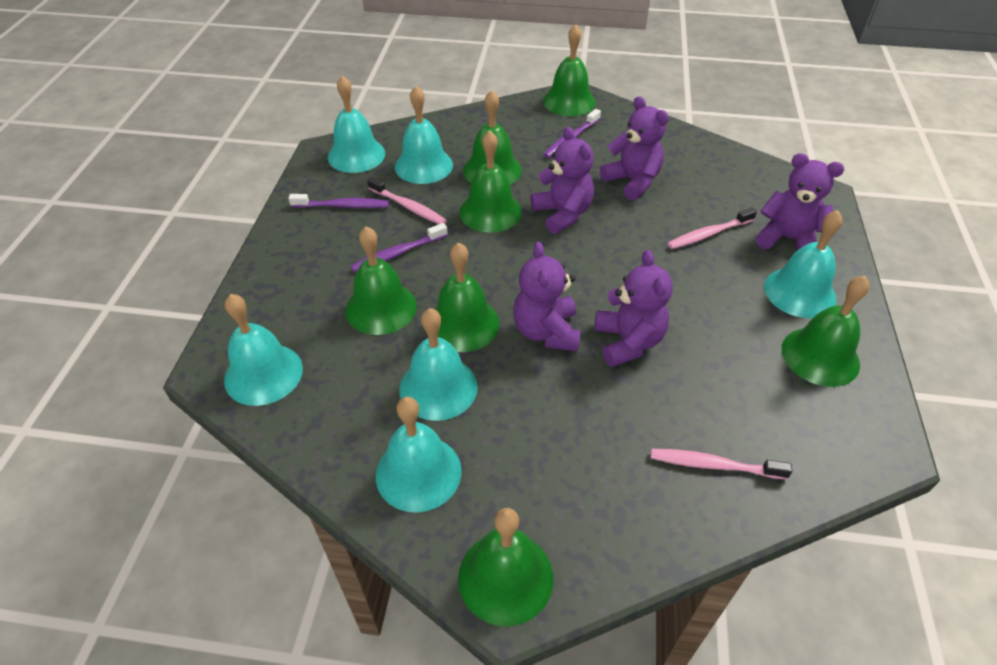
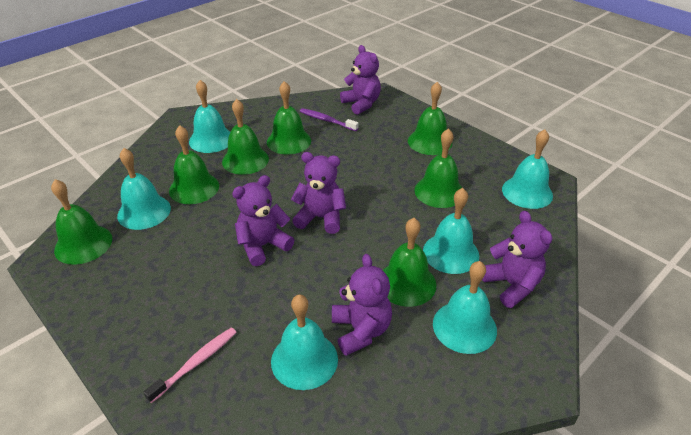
pink toothbrush: [367,177,447,224] [651,449,792,480] [667,207,757,249] = 3 -> [143,327,237,403] = 1
purple toothbrush: [288,194,389,208] [350,223,447,272] [543,109,601,158] = 3 -> [300,108,359,131] = 1

